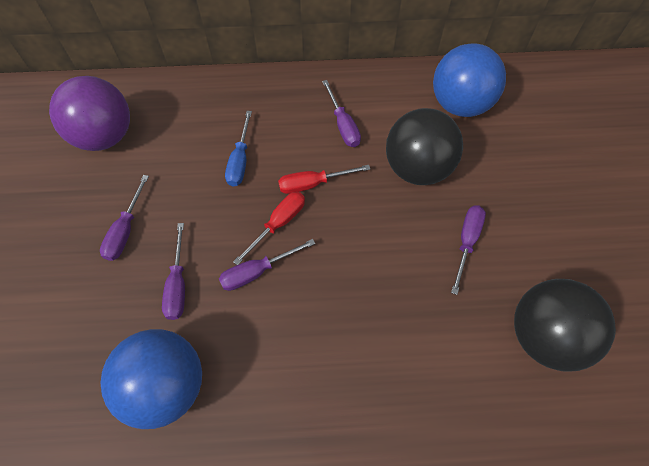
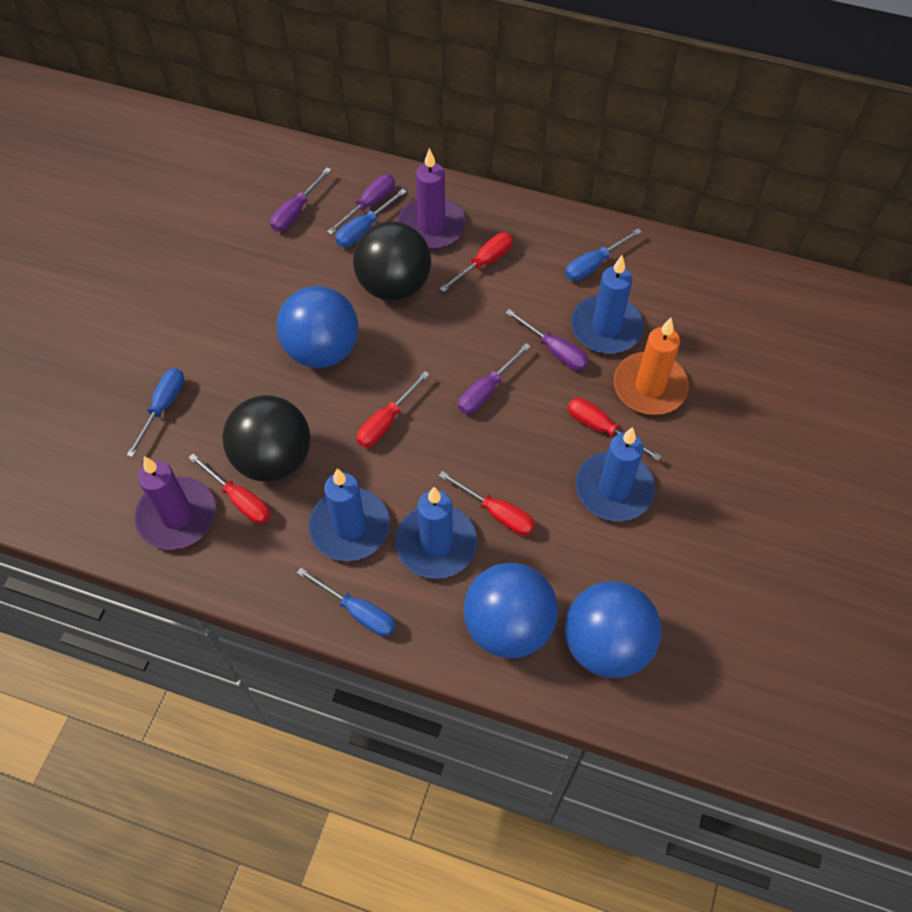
blue ball: [100,329,202,429] [433,43,506,117] = 2 -> [276,286,358,368] [463,563,558,658] [565,581,661,678] = 3
blue candle: none = 0 -> [308,468,390,561] [395,487,477,579] [571,255,644,354] [576,427,655,521] = 4
blue screwdriver: [225,111,252,187] = 1 -> [127,368,184,457] [297,568,396,636] [335,189,407,247] [565,228,642,281] = 4
orange candle: none = 0 -> [613,318,689,415] = 1
purple ball: [49,76,130,151] = 1 -> none = 0
purple candle: none = 0 -> [135,456,216,550] [397,148,466,249] = 2
purple screwdriver: [100,175,149,261] [162,223,185,320] [219,239,315,291] [322,80,361,147] [451,205,486,295] = 5 -> [270,168,331,232] [327,175,395,235] [458,343,531,414] [505,309,589,371] = 4
red screwdriver: [233,192,305,265] [278,165,370,194] = 2 -> [188,454,270,524] [356,371,430,447] [439,471,535,536] [440,233,513,292] [568,398,662,461] = 5

